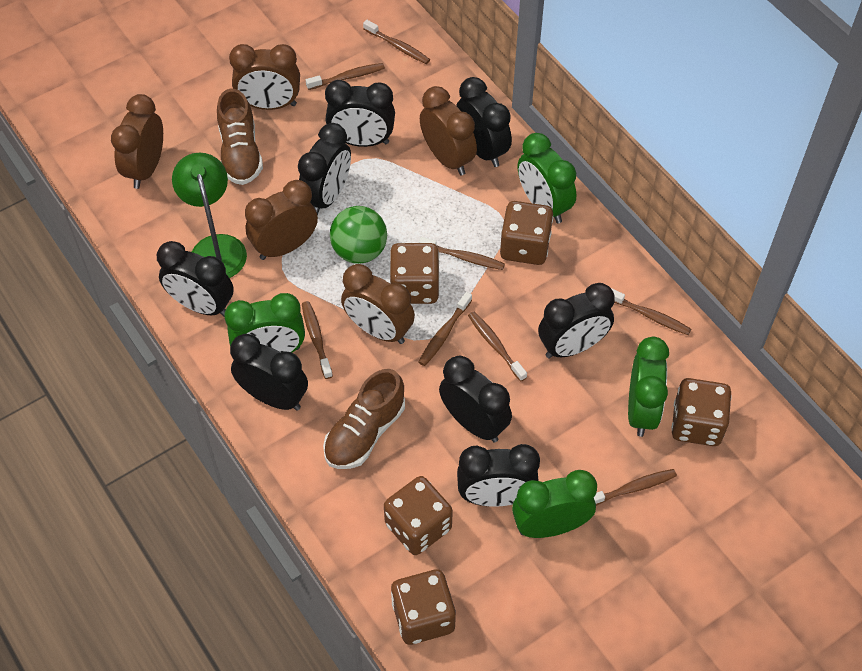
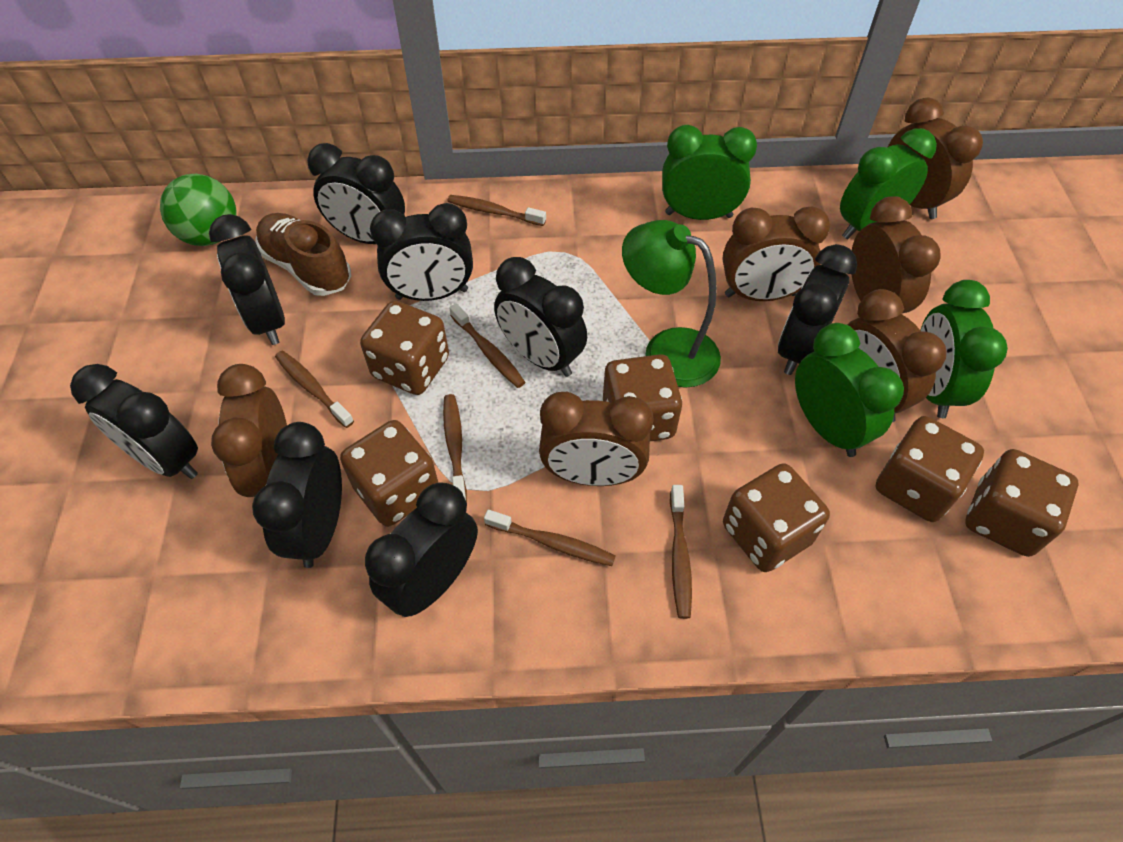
brown clock: [111,94,163,189] [229,44,300,110] [245,180,318,260] [341,264,415,344] [420,86,477,175] = 5 -> [211,364,287,497] [539,392,654,486] [722,206,830,301] [847,289,947,422] [852,196,941,313] [888,98,983,219] = 6
brown dice: [384,476,453,555] [390,243,440,304] [391,569,456,645] [500,201,553,265] [671,378,732,446] = 5 -> [340,420,438,527] [360,301,449,395] [603,354,682,441] [723,463,830,572] [875,416,984,522] [965,449,1079,557] = 6
brown shoe: [217,89,263,185] [323,369,405,469] = 2 -> [255,213,351,296] = 1
brown toothbrush: [302,301,333,379] [306,63,385,90] [363,20,430,64] [419,237,505,270] [419,292,472,366] [468,312,527,381] [594,469,677,506] [611,288,692,335] = 8 -> [275,351,354,428] [443,394,467,502] [447,195,546,226] [449,303,525,388] [484,510,616,566] [670,485,692,619] = 6

